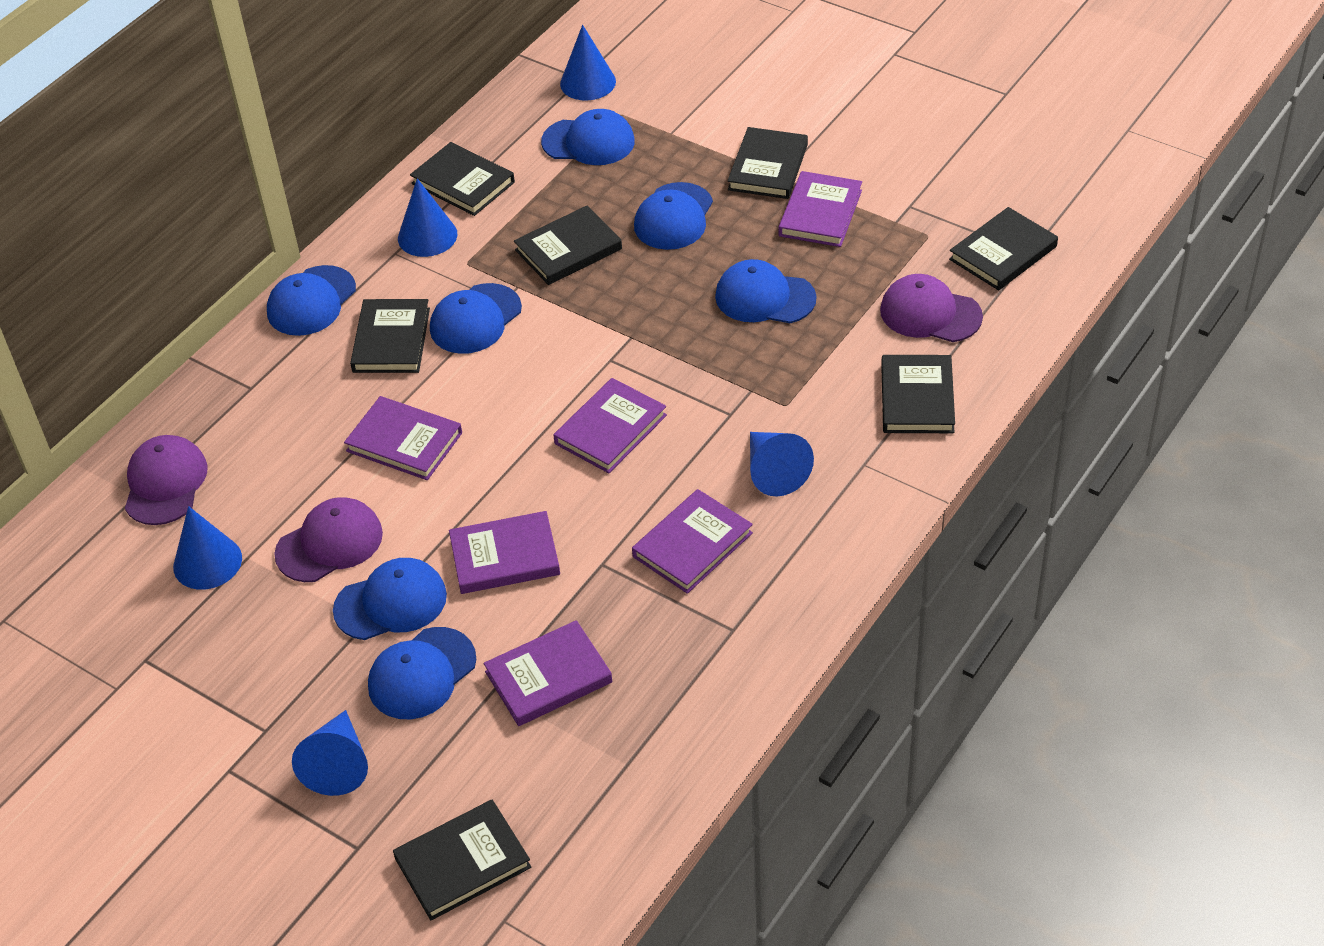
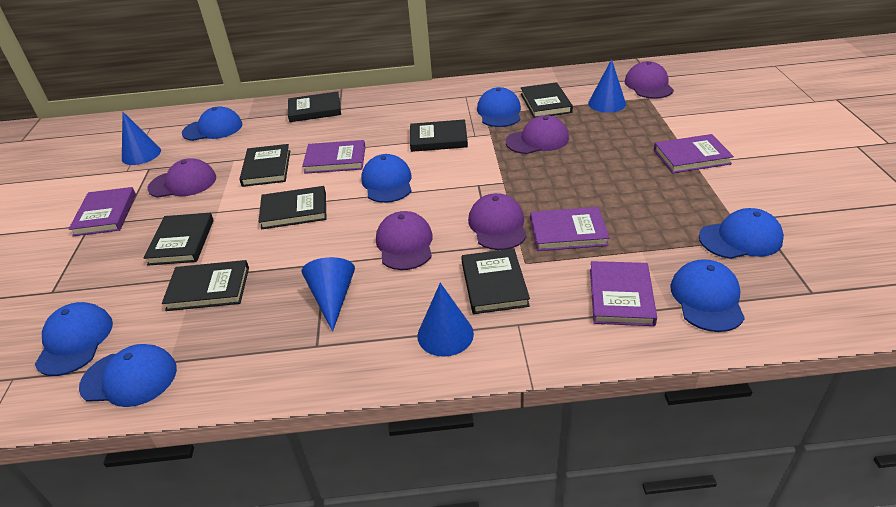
black book: [350,299,430,373] [393,800,531,921] [410,142,515,216] [514,206,622,285] [727,127,808,199] [881,355,955,433] [949,207,1058,290] = 7 -> [144,213,214,266] [162,260,249,311] [239,144,290,187] [259,186,326,229] [288,91,341,122] [410,119,468,152] [461,248,530,314] [521,82,573,118] = 8
blue cone: [173,506,242,590] [292,710,368,796] [398,178,457,257] [560,25,616,100] [750,432,814,496] = 5 -> [122,112,161,165] [302,257,355,332] [417,283,474,357] [588,59,626,113] = 4
purple book: [344,396,462,480] [449,511,560,594] [484,620,612,726] [553,378,667,473] [632,489,753,594] [779,171,862,247] = 6 -> [69,187,136,236] [302,140,365,174] [530,207,610,251] [590,261,657,326] [654,134,734,173] = 5
purple cap: [125,435,208,525] [274,497,383,582] [880,274,983,342] = 3 -> [147,158,216,198] [376,211,433,270] [468,193,527,250] [506,115,569,154] [624,61,674,99] = 5

